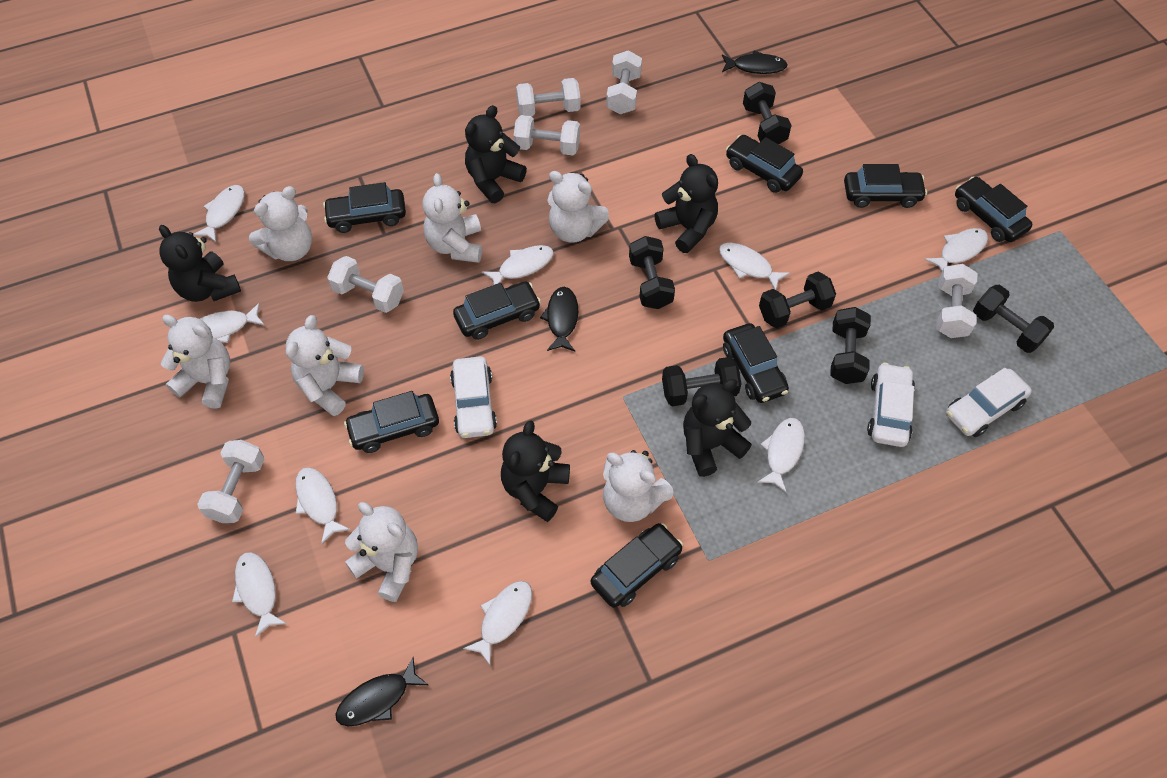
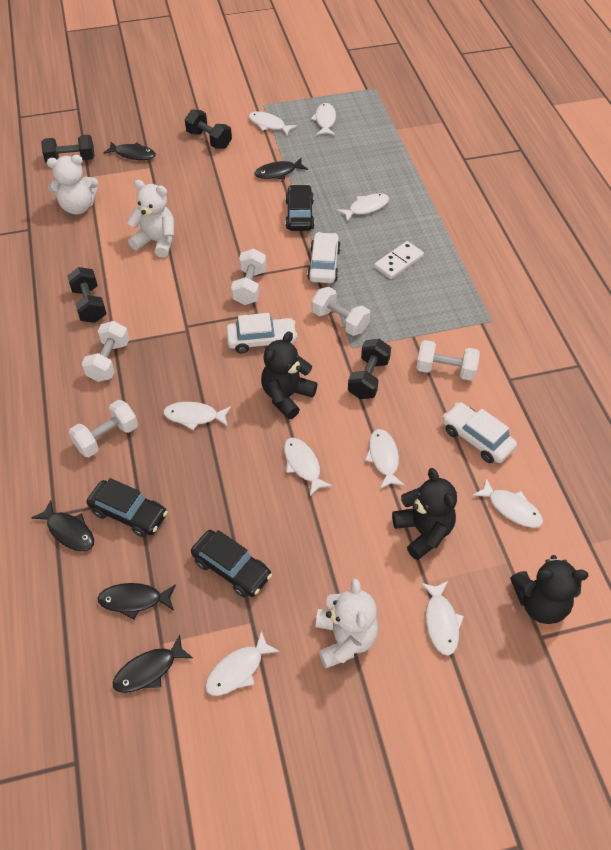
black car: [323,182,406,233] [344,391,439,453] [453,282,541,340] [591,523,683,608] [723,323,789,403] [726,135,803,193] [844,164,927,208] [955,176,1032,242] = 8 -> [87,478,168,537] [191,530,272,597] [285,184,315,231] = 3
black dumbbell: [629,236,675,309] [662,357,741,407] [743,82,792,144] [759,272,836,328] [830,307,871,384] [973,285,1054,353] = 6 -> [41,135,95,163] [67,267,106,323] [185,110,232,149] [348,339,391,399] = 4
black fish: [335,658,428,726] [540,287,578,351] [722,50,788,74] = 3 -> [32,500,94,551] [97,583,176,620] [103,142,156,160] [113,635,193,693] [254,158,308,179] = 5
black teddy bear: [159,225,241,302] [465,105,527,203] [501,420,570,522] [654,154,718,253] [683,379,752,477] = 5 -> [261,331,318,419] [392,468,457,560] [510,555,589,624] = 3
white domino: none = 0 -> [374,241,424,279] = 1
white dumbbell: [197,440,265,523] [327,256,404,313] [513,115,580,155] [516,78,580,116] [606,50,642,114] [936,264,977,338] = 6 -> [69,400,138,457] [82,321,129,382] [231,249,266,305] [312,287,370,336] [416,340,480,381] = 5
white teddy bear: [161,315,230,409] [249,186,312,261] [286,315,364,416] [345,502,418,602] [422,173,482,263] [547,171,609,242] [603,450,674,522] = 7 -> [47,155,98,215] [127,180,174,257] [316,579,378,668] = 3

